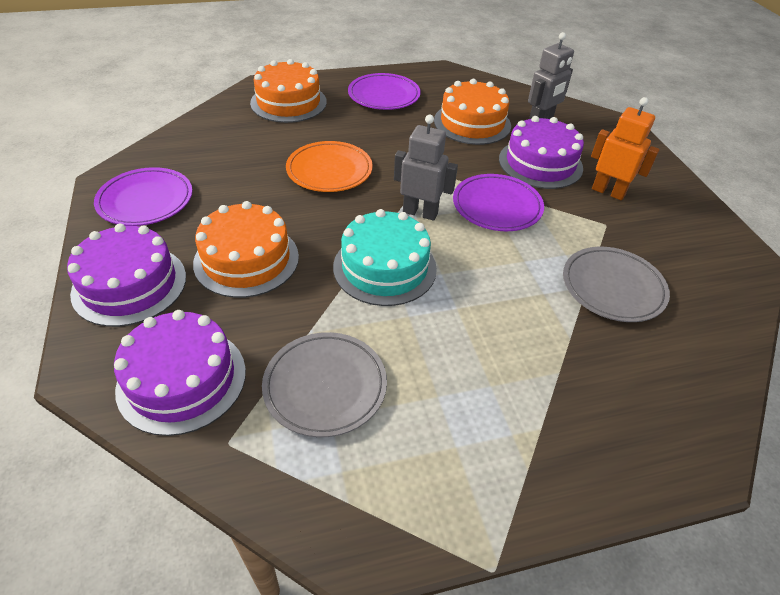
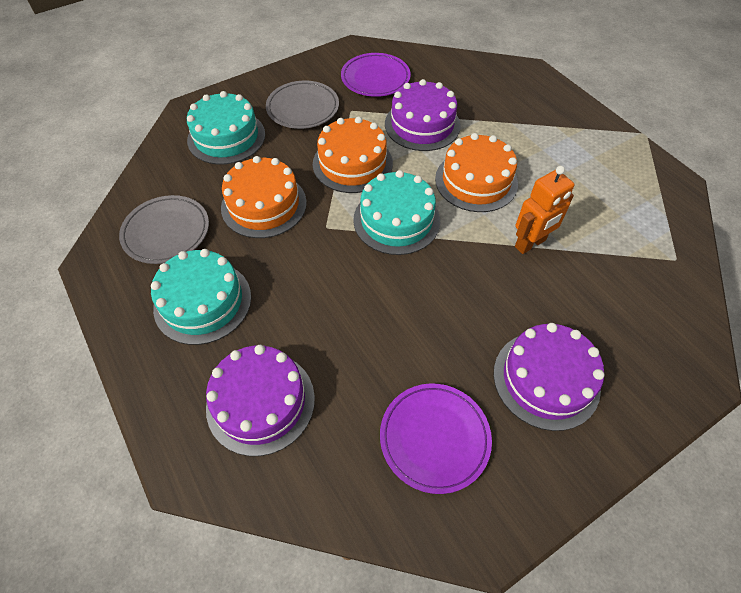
grey robot: [394,115,458,221] [528,32,574,119] = 2 -> none = 0
orange plate: [286,141,373,192] = 1 -> none = 0
purple plate: [94,167,192,226] [348,73,421,110] [453,174,544,231] = 3 -> [341,53,411,97] [380,383,492,494] = 2
turquoise cake: [333,209,437,306] = 1 -> [151,249,251,345] [187,91,265,165] [353,170,440,255] = 3

